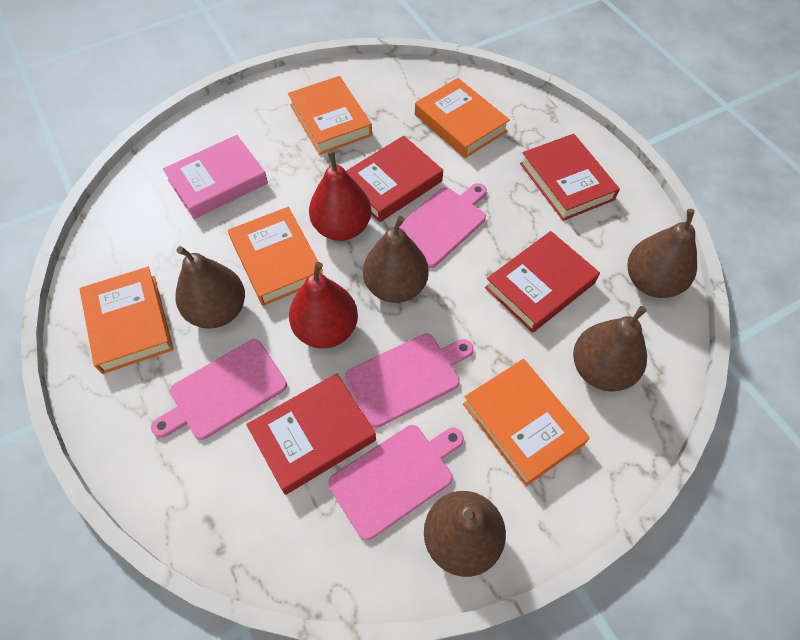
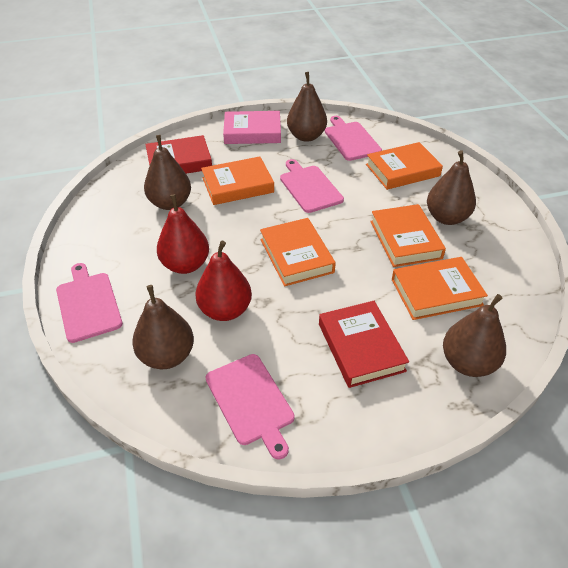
red book: [246,373,376,495] [346,136,443,222] [485,231,600,333] [520,134,620,221] = 4 -> [145,135,212,174] [319,301,409,388] = 2

